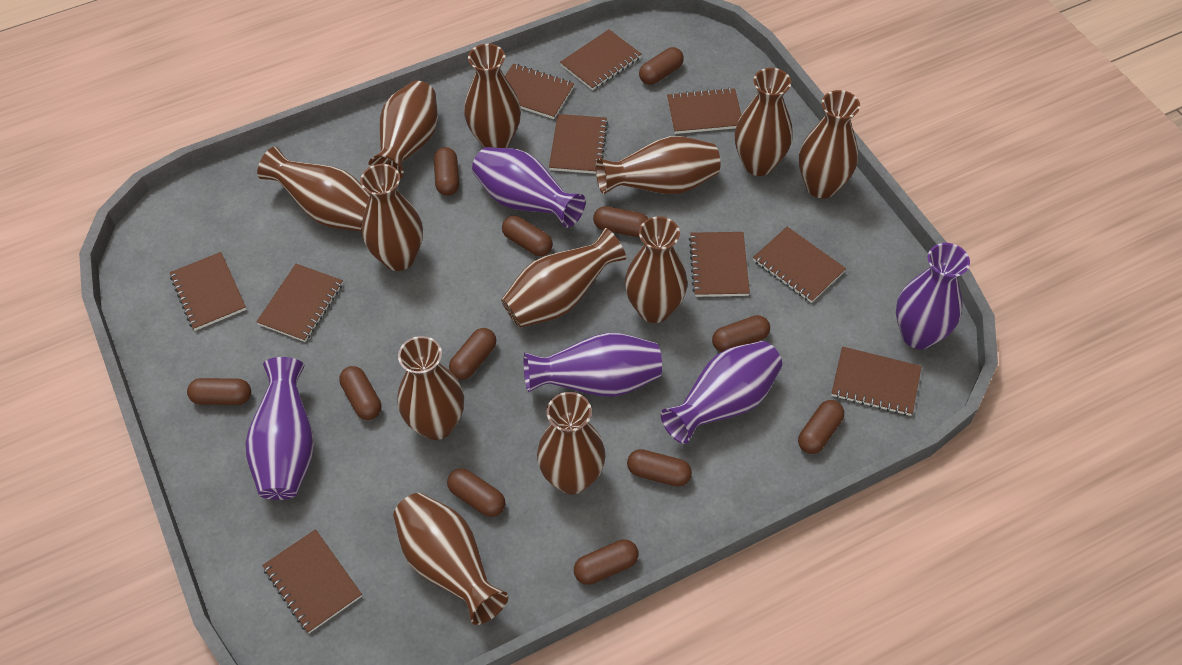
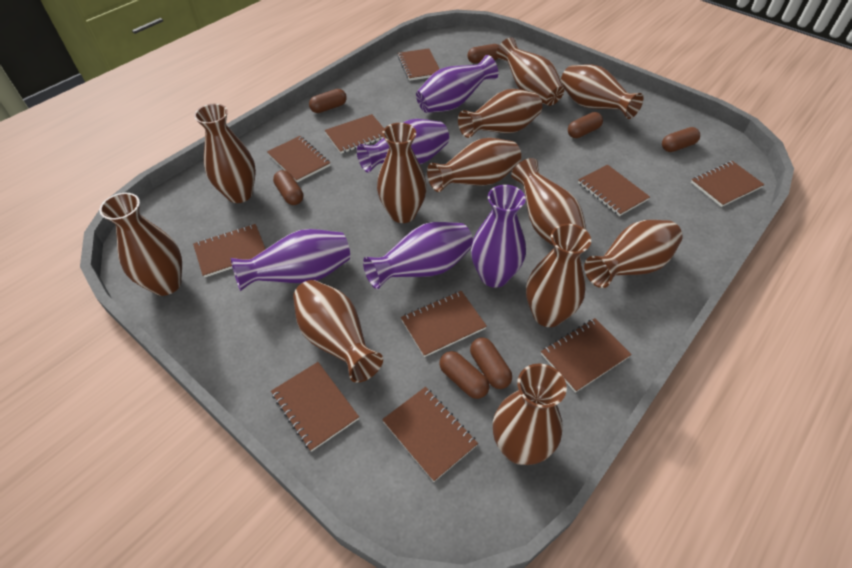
brown capsule: [187,378,251,405] [339,366,381,420] [434,147,459,196] [447,468,505,517] [449,328,496,380] [502,216,553,256] [574,539,639,585] [593,206,648,237] [627,449,692,487] [639,47,684,85] [712,315,770,352] [798,400,844,454] = 12 -> [273,170,303,205] [309,89,347,113] [440,351,489,399] [467,44,499,63] [470,337,512,389] [568,112,603,138] [662,127,700,152] = 7

